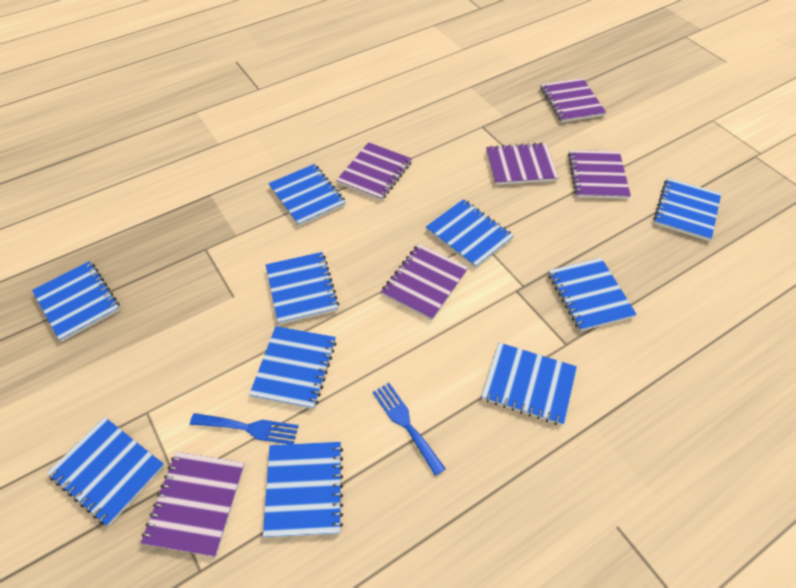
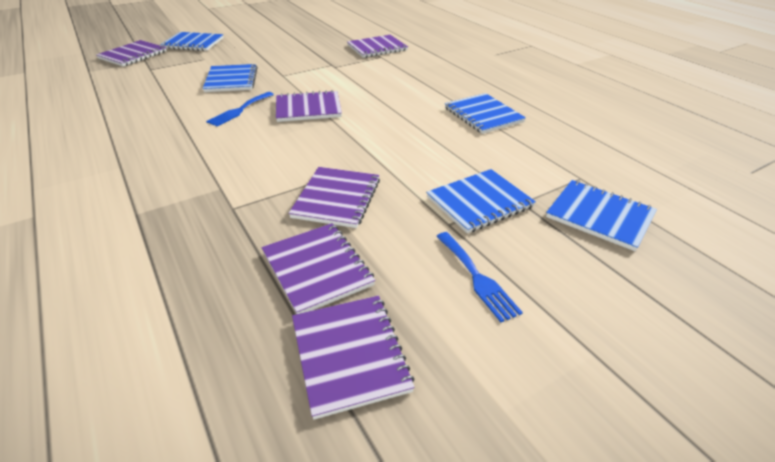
blue notebook: [32,261,120,342] [47,417,165,526] [249,326,336,409] [263,442,343,538] [266,252,339,325] [268,164,346,226] [426,199,514,268] [481,342,577,425] [548,258,637,331] [654,178,721,241] = 10 -> [160,32,224,51] [202,64,257,92] [426,169,536,233] [445,93,526,134] [546,180,657,251] = 5

